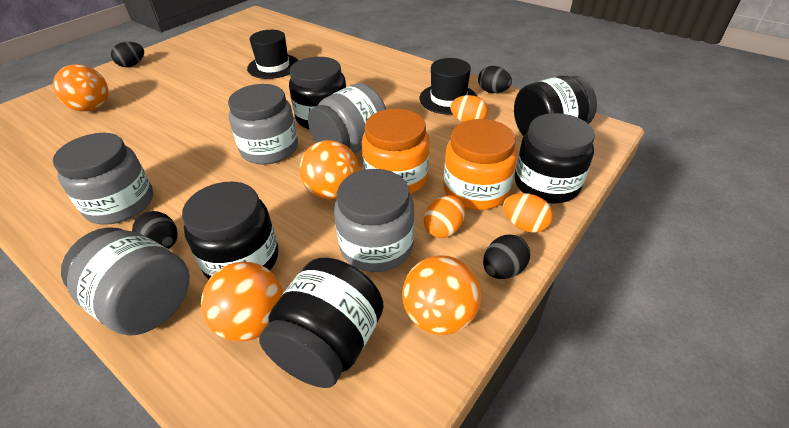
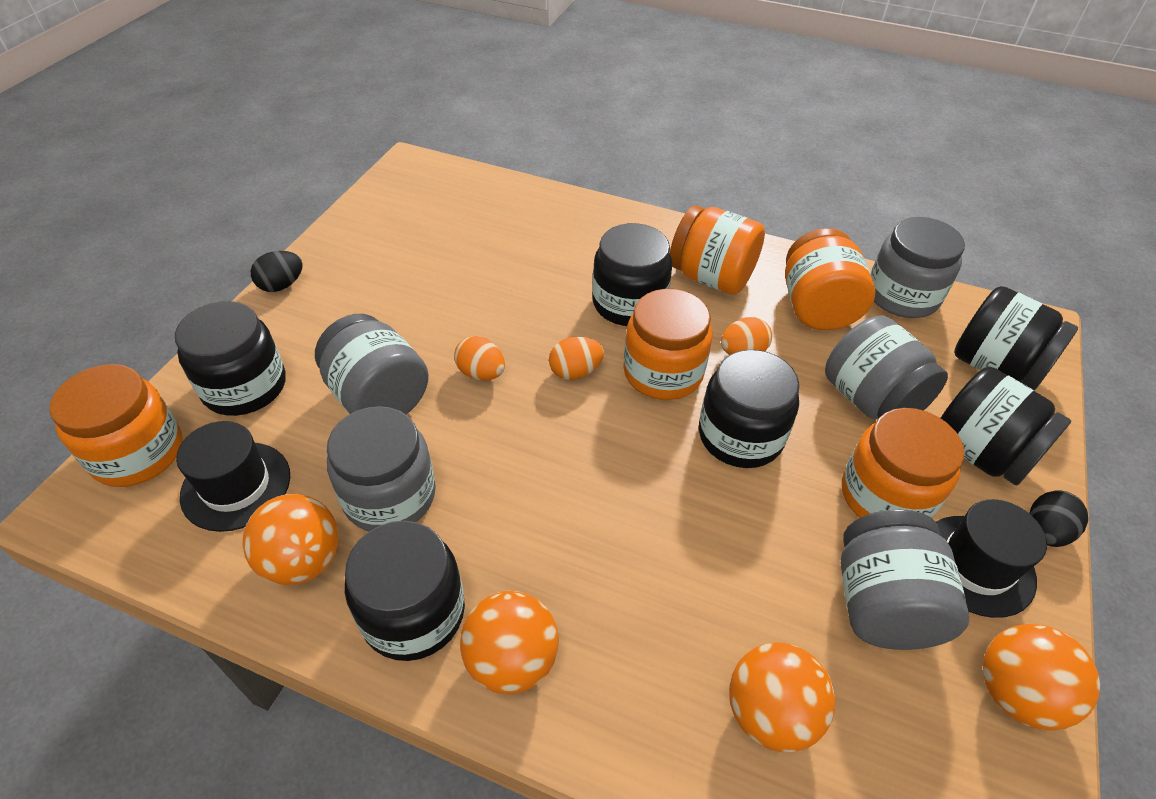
black egg: [111,42,144,67] [132,211,178,249] [478,66,512,93] [483,235,530,279] = 4 -> [251,251,303,292] [1029,490,1088,547] = 2
black jar: [182,181,278,279] [259,258,384,388] [289,57,346,130] [514,76,597,136] [515,113,595,204] = 5 -> [175,301,286,416] [345,521,465,661] [592,223,672,326] [699,350,800,468] [941,367,1071,485] [954,286,1078,390] = 6
orange jar: [362,109,429,194] [443,119,517,210] = 2 -> [49,364,183,487] [623,289,712,400] [670,206,765,295] [785,228,875,330] [842,408,964,518] = 5

